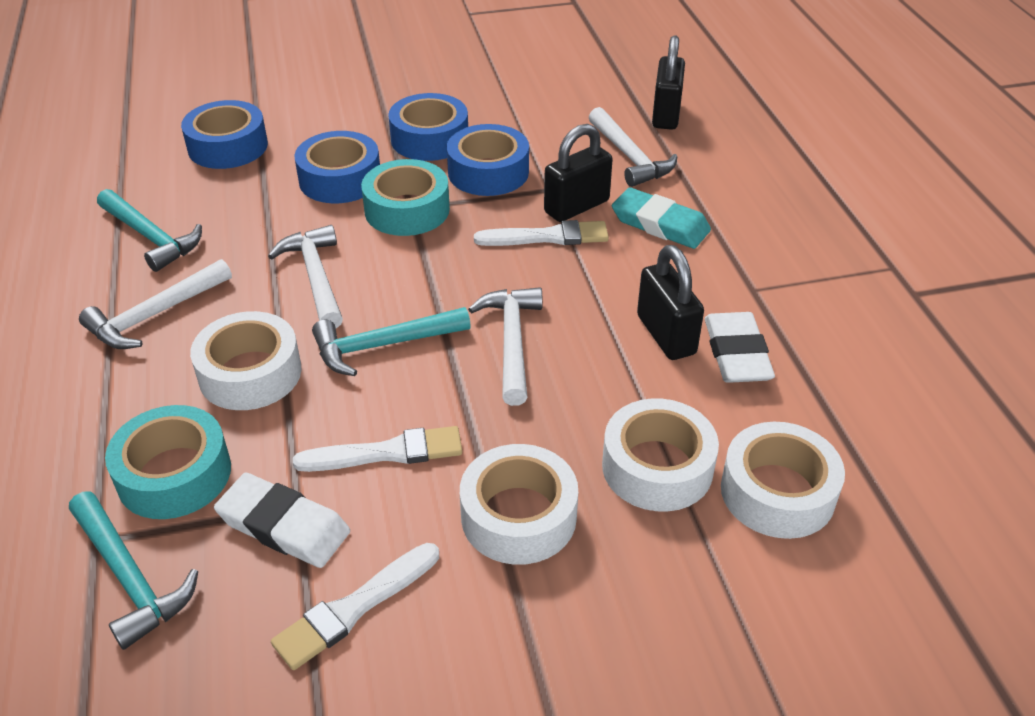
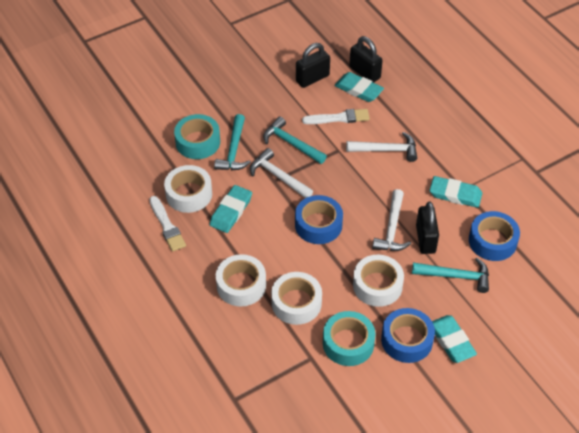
blue tape: [181,100,268,169] [294,131,380,203] [388,93,468,161] [447,124,529,196] = 4 -> [295,195,343,244] [381,308,435,363] [469,211,520,261] = 3
turquoise eraser: [612,187,711,249] = 1 -> [210,185,252,233] [334,72,384,102] [430,176,482,208] [432,315,477,363] = 4
white brush: [271,543,439,670] [293,426,462,472] [474,220,609,246] = 3 -> [150,196,186,252] [302,109,370,124] = 2
white eraser: [214,473,350,568] [705,312,775,383] = 2 -> none = 0
white hammer: [79,259,232,349] [268,225,343,328] [468,287,542,406] [589,107,677,187] = 4 -> [250,148,313,198] [346,132,417,162] [372,189,411,251] = 3

